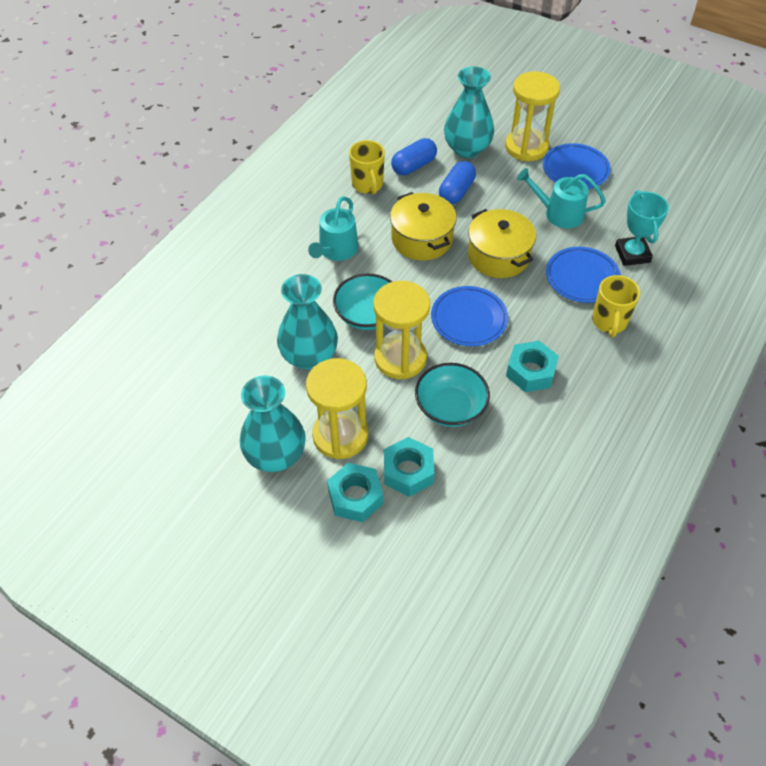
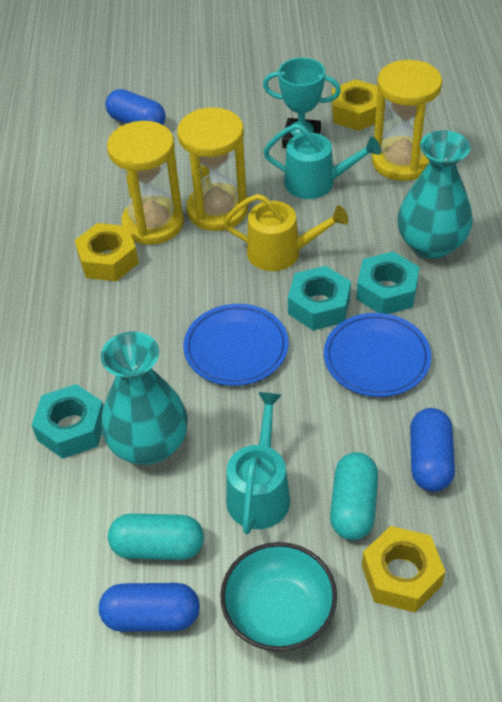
blue capsule: [391,138,437,175] [439,161,476,204] = 2 -> [99,583,200,632] [105,89,166,125] [410,408,455,492] = 3
blue plate: [431,286,508,346] [543,143,611,189] [546,247,621,303] = 3 -> [183,304,289,386] [324,313,431,397] = 2
turquoise bowl: [333,274,392,330] [415,363,490,427] = 2 -> [220,542,337,651] = 1
turquoise capsule: none = 0 -> [108,514,204,560] [330,452,378,540] = 2
turquoise vase: [240,376,306,472] [277,274,338,370] [444,66,494,158] = 3 -> [101,332,188,465] [397,130,473,259] = 2
yellow mug: [349,140,385,194] [592,275,640,337] = 2 -> none = 0
yellow nut: none = 0 -> [75,223,139,281] [332,79,378,131] [362,526,445,612] = 3
yellow pot: [390,192,456,261] [468,209,536,278] = 2 -> none = 0
yellow watering can: none = 0 -> [224,194,349,271] = 1

